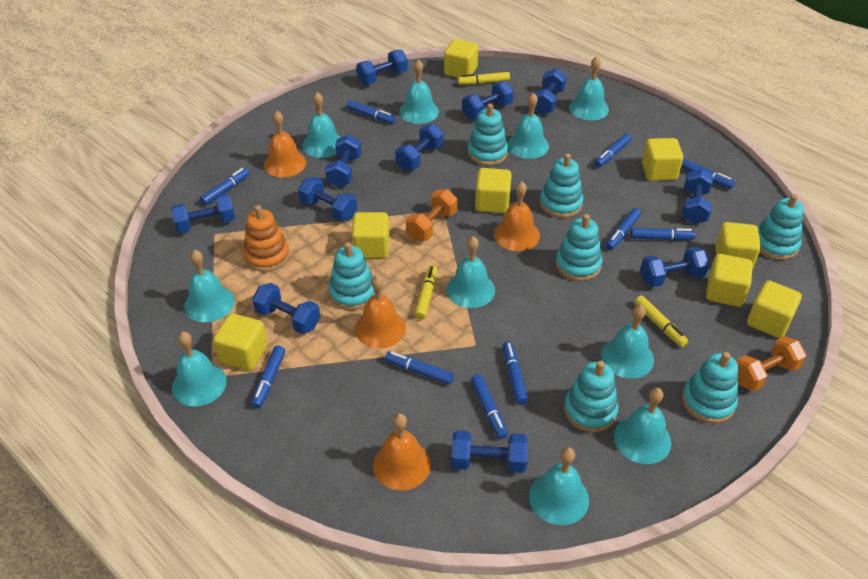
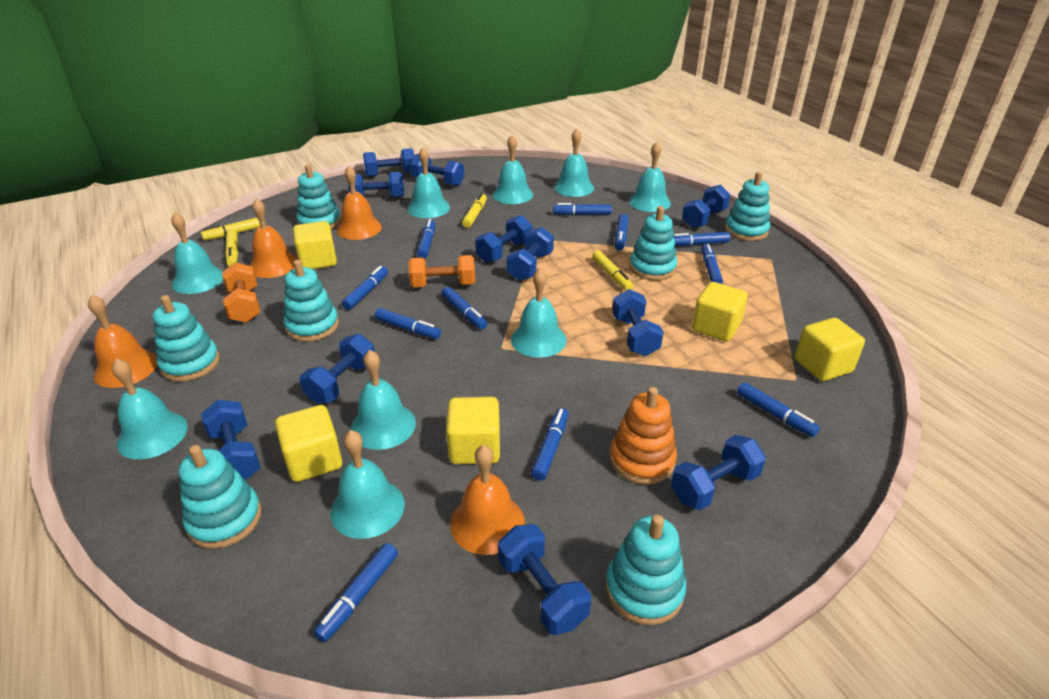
blue marker: [200,168,250,206] [251,345,285,409] [346,100,396,124] [385,351,454,385] [471,374,508,439] [503,342,528,405] [595,133,632,168] [605,208,641,250] [630,228,696,240] [681,158,735,189] = 10 -> [314,543,398,642] [342,266,388,310] [375,308,441,339] [417,219,435,258] [442,287,487,330] [531,408,569,481] [553,203,612,215] [615,214,629,251] [673,232,731,246] [702,244,723,284] [737,382,820,437] = 11
turquoise bell: [172,332,227,406] [184,250,235,322] [302,92,341,158] [399,60,439,124] [446,236,495,308] [508,93,549,159] [529,447,589,525] [569,57,609,120] [601,305,654,379] [614,388,671,464] = 10 -> [112,358,188,459] [171,213,223,294] [330,430,405,539] [351,350,416,450] [408,147,450,218] [492,135,533,204] [511,268,567,358] [554,129,594,197] [629,142,671,212] = 9
yellow cube: [213,313,268,371] [351,212,390,258] [444,39,478,78] [475,168,512,213] [642,138,683,181] [706,254,753,307] [715,222,761,269] [747,280,802,338] = 8 -> [275,405,342,482] [293,221,337,269] [446,397,500,464] [692,282,748,342] [795,318,865,381] = 5
yellow marker: [415,265,437,320] [458,72,510,85] [634,295,688,347] = 3 -> [201,218,266,240] [225,229,238,267] [462,193,487,228] [592,250,633,291] = 4

